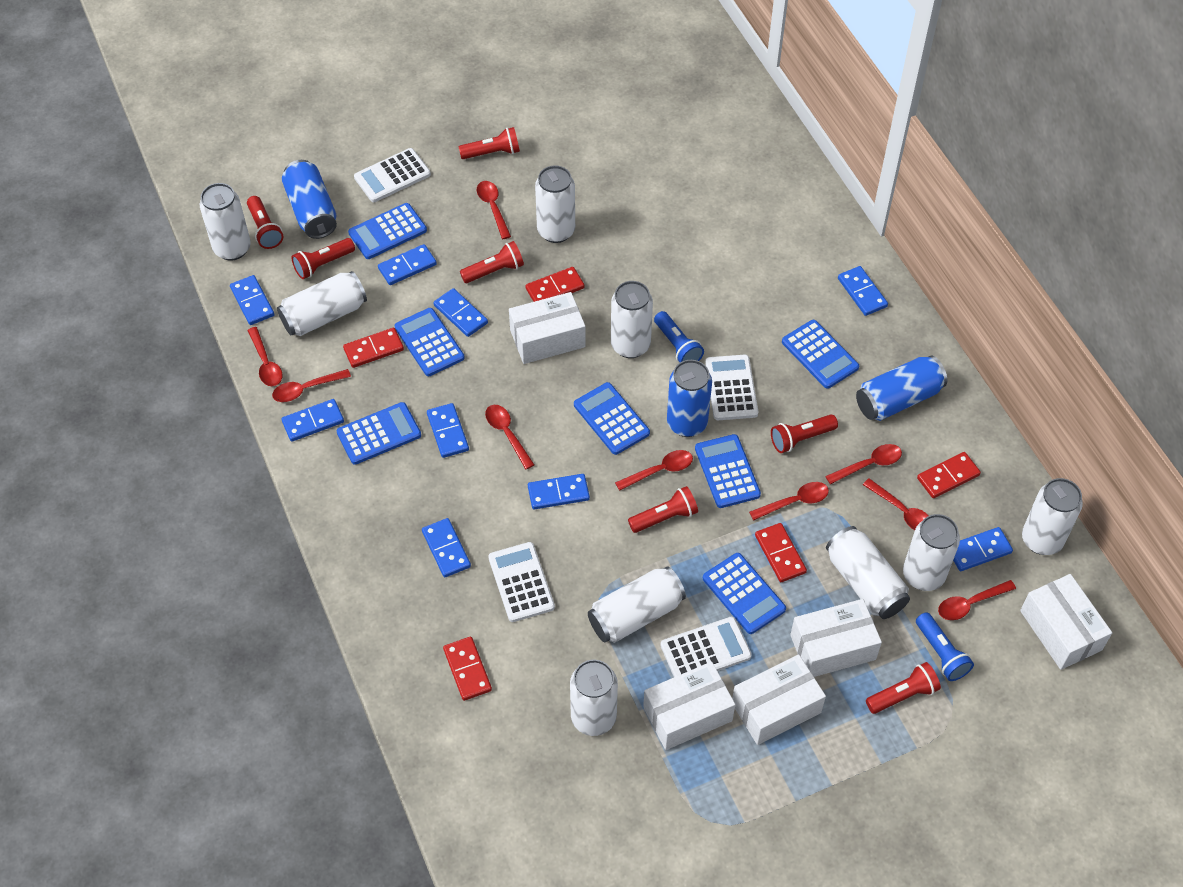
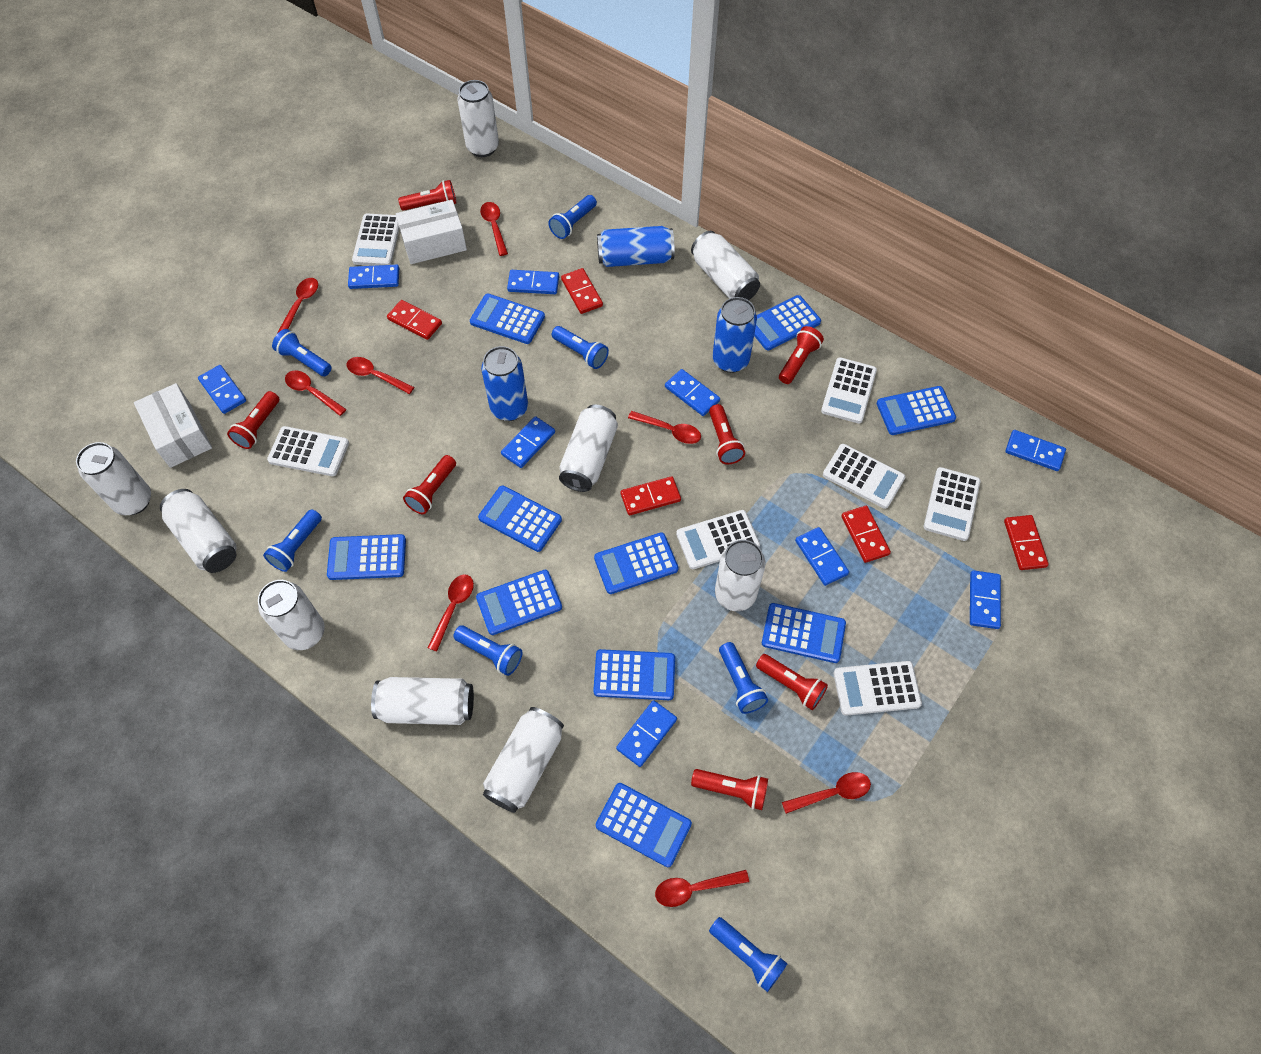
blue calculator: [337,402,421,465] [348,203,427,259] [395,308,465,376] [574,382,650,455] [695,434,761,508] [703,553,786,634] [782,320,859,389] = 7 -> [327,534,406,580] [470,294,545,344] [476,570,562,635] [478,485,562,552] [593,649,675,700] [594,532,679,594] [596,783,692,867] [754,295,821,351] [762,603,846,663] [877,386,956,435] = 10
blue flashlight: [654,311,704,363] [916,612,974,681] = 2 -> [263,509,322,572] [272,329,332,376] [453,625,522,676] [548,195,597,239] [552,326,609,369] [709,917,787,992] [719,642,768,714] = 7
red spoon: [247,327,283,386] [272,369,351,402] [477,181,511,239] [485,405,534,469] [615,450,693,491] [749,482,829,520] [825,444,902,484] [863,478,929,530] [938,580,1016,620] = 9 -> [277,278,318,333] [285,370,346,416] [347,357,414,394] [427,574,474,652] [480,202,508,256] [628,411,701,444] [655,870,749,907] [782,772,871,814] = 8
white box: [509,292,586,364] [643,662,735,750] [732,655,826,745] [790,599,882,677] [1020,574,1112,670] = 5 -> [134,383,212,468] [396,200,467,264] = 2
white calculator: [354,148,431,202] [488,542,555,622] [660,617,752,677] [705,355,758,420] = 4 -> [267,426,349,476] [352,214,400,266] [676,510,760,569] [821,357,877,423] [823,444,905,509] [834,661,922,716] [924,467,981,541] = 7

